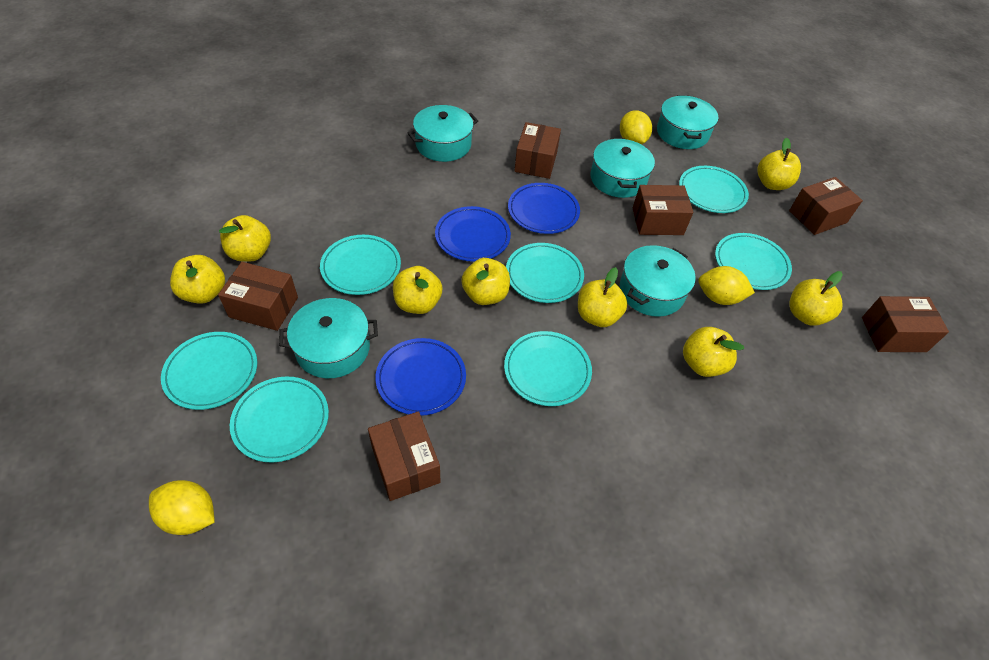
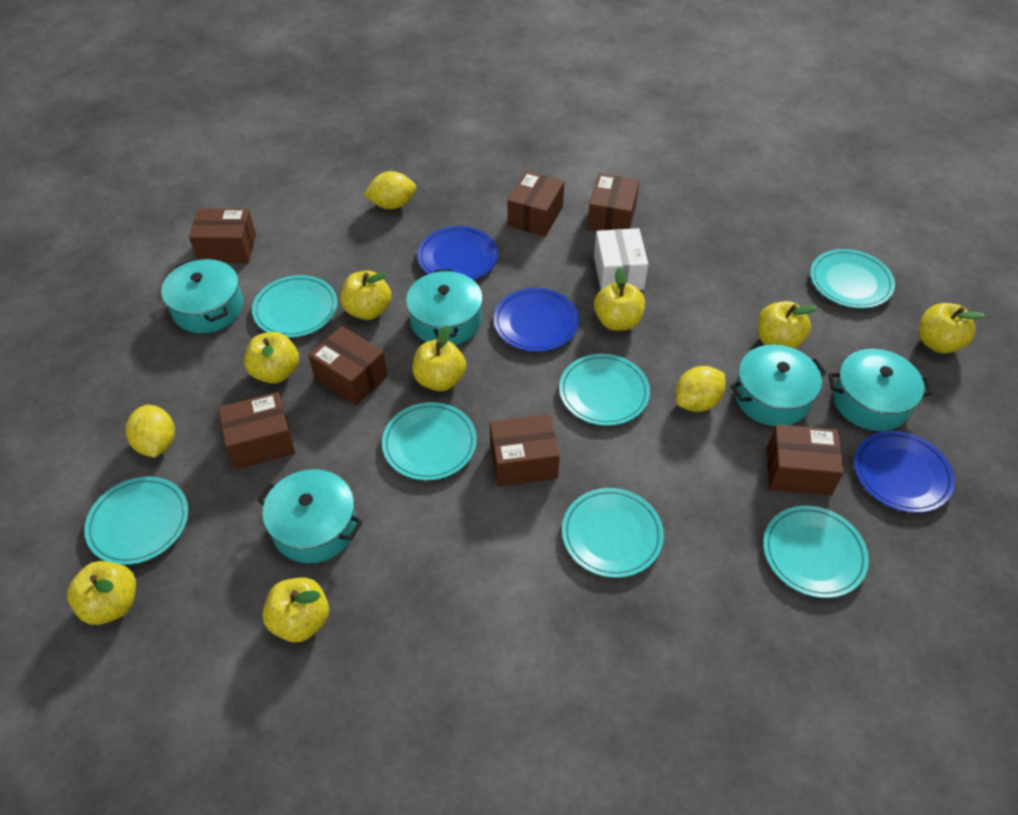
brown box: [218,262,298,331] [368,411,441,501] [514,122,561,179] [633,185,693,235] [789,177,863,235] [862,296,949,352] = 6 -> [189,208,256,263] [218,392,295,469] [308,326,388,405] [490,414,560,487] [507,171,564,237] [587,173,640,231] [767,424,844,496] = 7
white box: none = 0 -> [594,228,648,290] = 1

